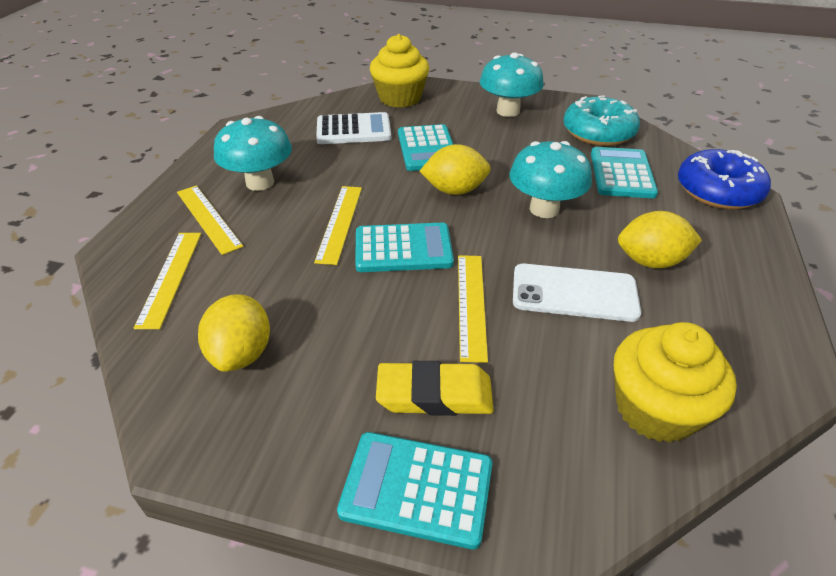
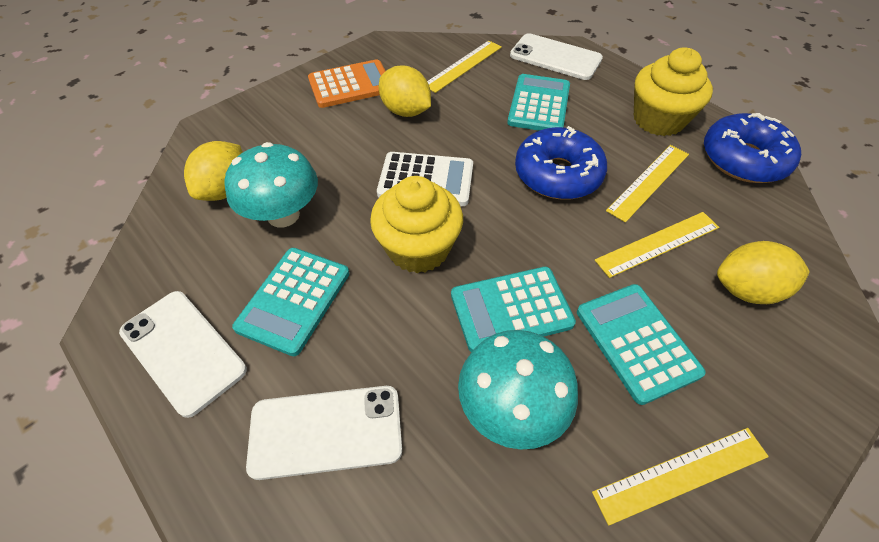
blue donut: [678,149,771,209] = 1 -> [515,126,607,200] [704,113,801,183] = 2
orange calculator: none = 0 -> [308,59,385,108] = 1
turquoise donut: [563,96,640,146] = 1 -> none = 0
turquoise mushroom: [214,116,292,191] [480,52,544,117] [509,141,592,218] = 3 -> [225,142,318,228] [458,330,578,450] = 2
white phone: [513,264,641,322] = 1 -> [119,291,247,418] [246,386,402,480] [510,33,603,80] = 3
yellow eraser: [376,361,494,416] = 1 -> none = 0

